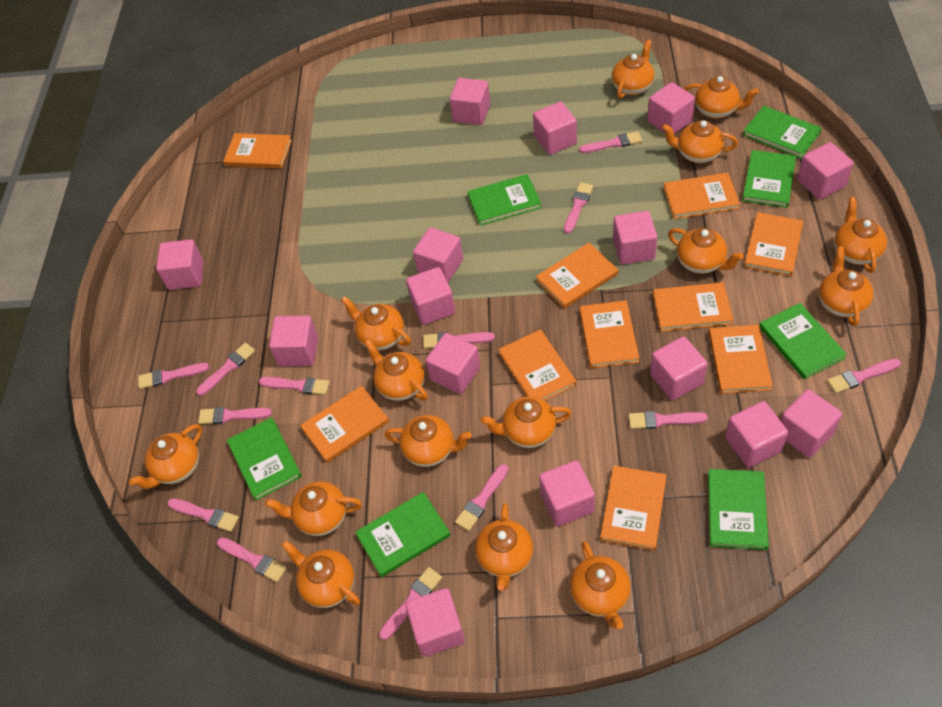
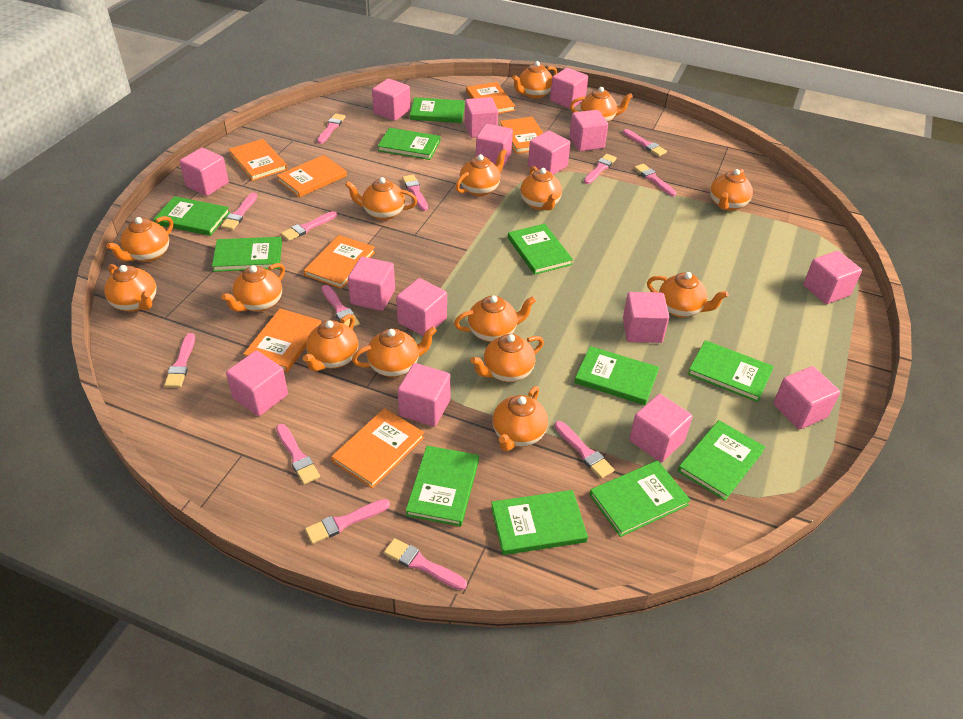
green book: [227,417,302,501] [355,492,451,577] [467,174,542,226] [708,469,769,550] [742,150,796,208] [743,106,822,159] [759,303,847,379] = 7 -> [153,196,230,236] [212,237,282,272] [378,128,441,160] [406,446,479,527] [410,97,465,123] [491,490,588,555] [508,224,573,275] [574,346,659,405] [589,460,691,537] [678,420,765,500] [688,340,774,402] = 11
orange book: [223,133,292,169] [300,386,389,463] [499,329,576,401] [536,243,618,309] [580,300,639,368] [600,466,667,551] [653,282,733,332] [664,173,740,219] [709,325,773,394] [744,212,803,276] = 10 -> [228,139,288,181] [243,309,321,372] [277,155,347,197] [303,235,375,289] [331,408,425,489] [466,82,515,114] [500,117,543,154] = 7

